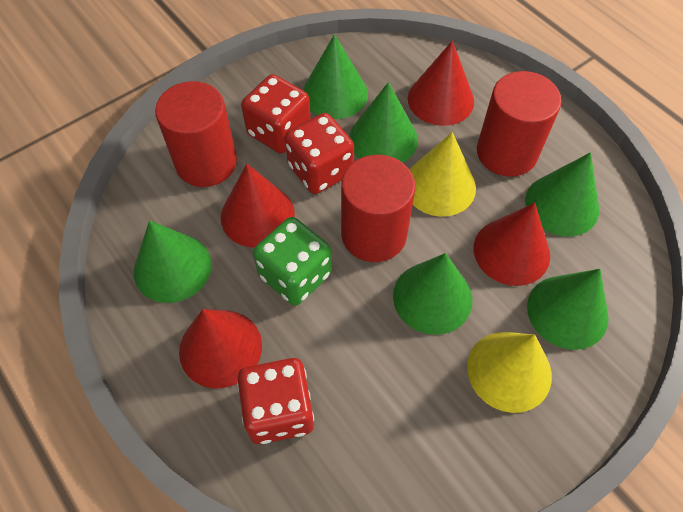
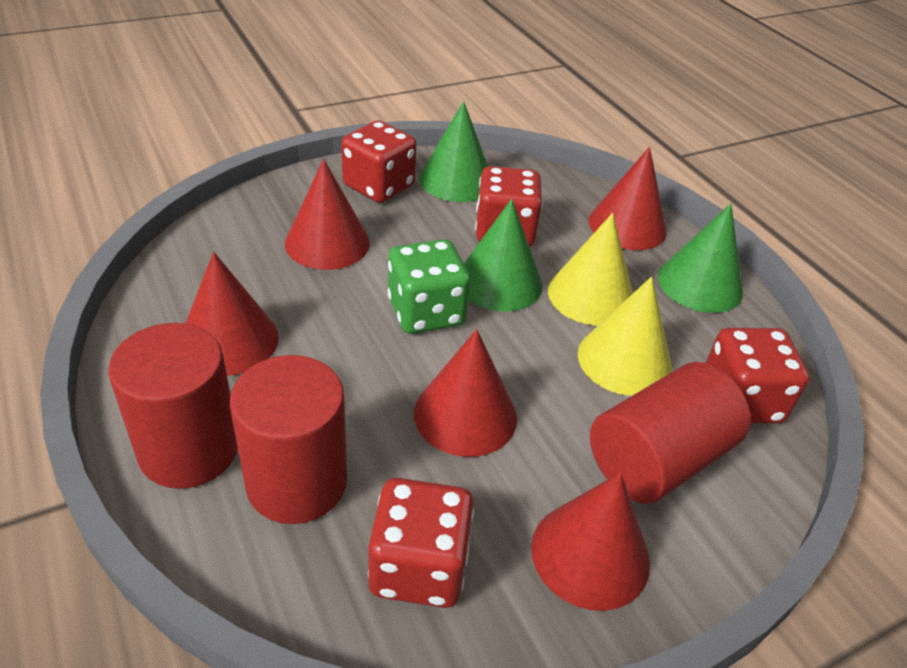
green cone: [134,220,212,303] [303,34,368,119] [349,82,418,163] [393,253,472,335] [525,152,599,237] [527,269,609,350] = 6 -> [419,101,488,202] [464,199,542,311] [658,204,743,313] = 3
red cone: [179,309,262,388] [221,164,295,247] [408,41,474,126] [474,203,550,286] = 4 -> [185,252,279,376] [285,159,370,270] [414,329,517,457] [531,472,650,611] [589,147,667,250] = 5
red dice: [237,358,314,444] [241,74,311,153] [285,113,354,194] = 3 -> [341,120,417,203] [368,478,474,608] [475,166,543,247] [706,328,810,423] = 4

